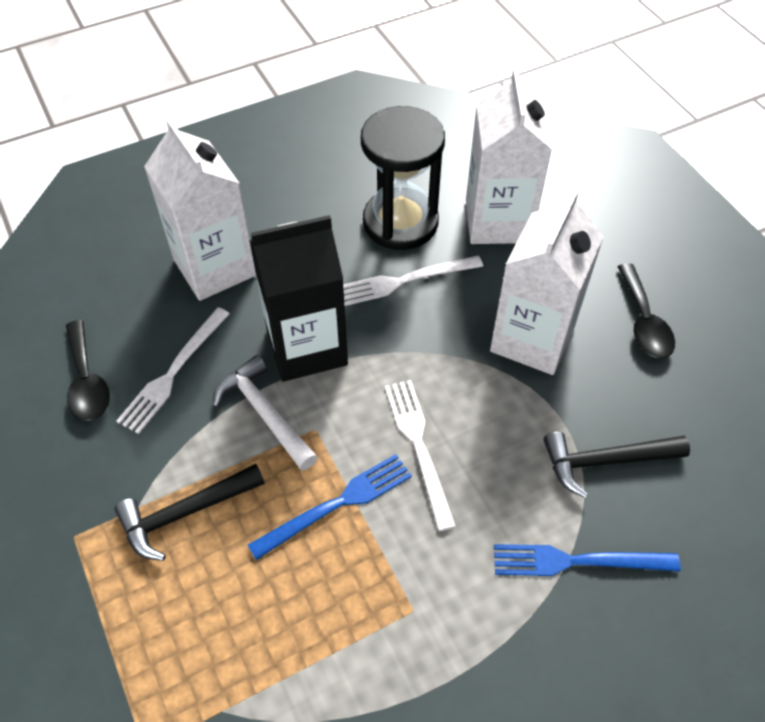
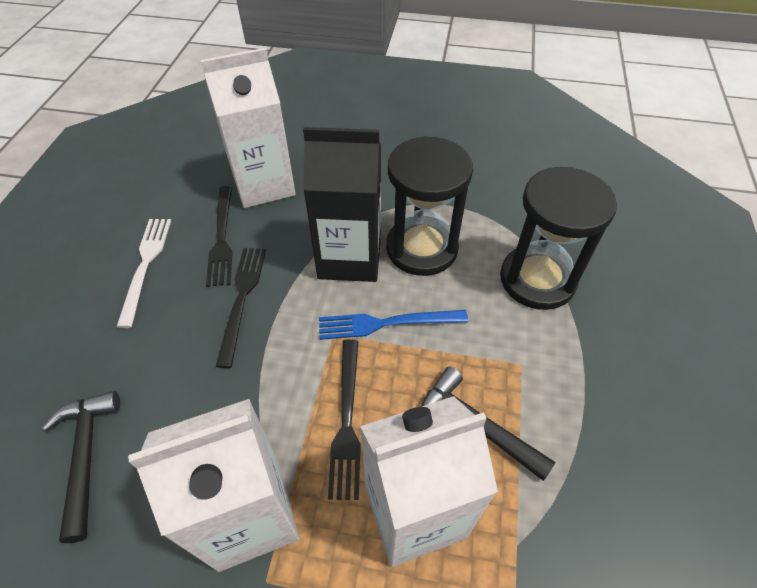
black fork: none = 0 -> [206,186,233,287] [216,248,266,368] [328,339,361,500] = 3
black hourglass: [361,106,445,250] = 1 -> [386,136,473,276] [500,167,617,310] = 2
black spoon: [66,320,110,421] [617,263,675,359] = 2 -> none = 0
blue fork: [247,454,412,560] [494,544,681,576] = 2 -> [319,310,468,340] = 1
white fork: [116,307,230,434] [343,256,483,306] [385,380,456,531] = 3 -> [116,219,172,328] = 1
white hammer: [213,355,318,471] = 1 -> none = 0

